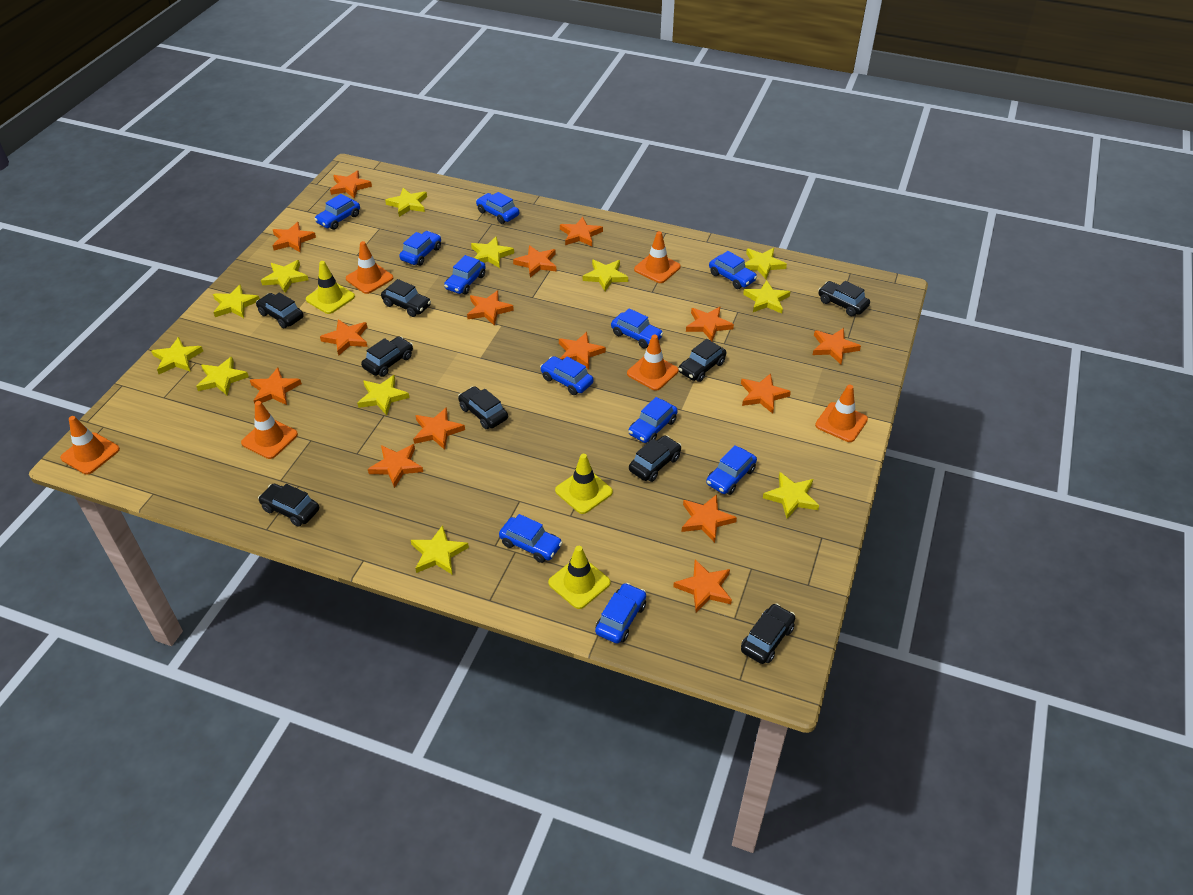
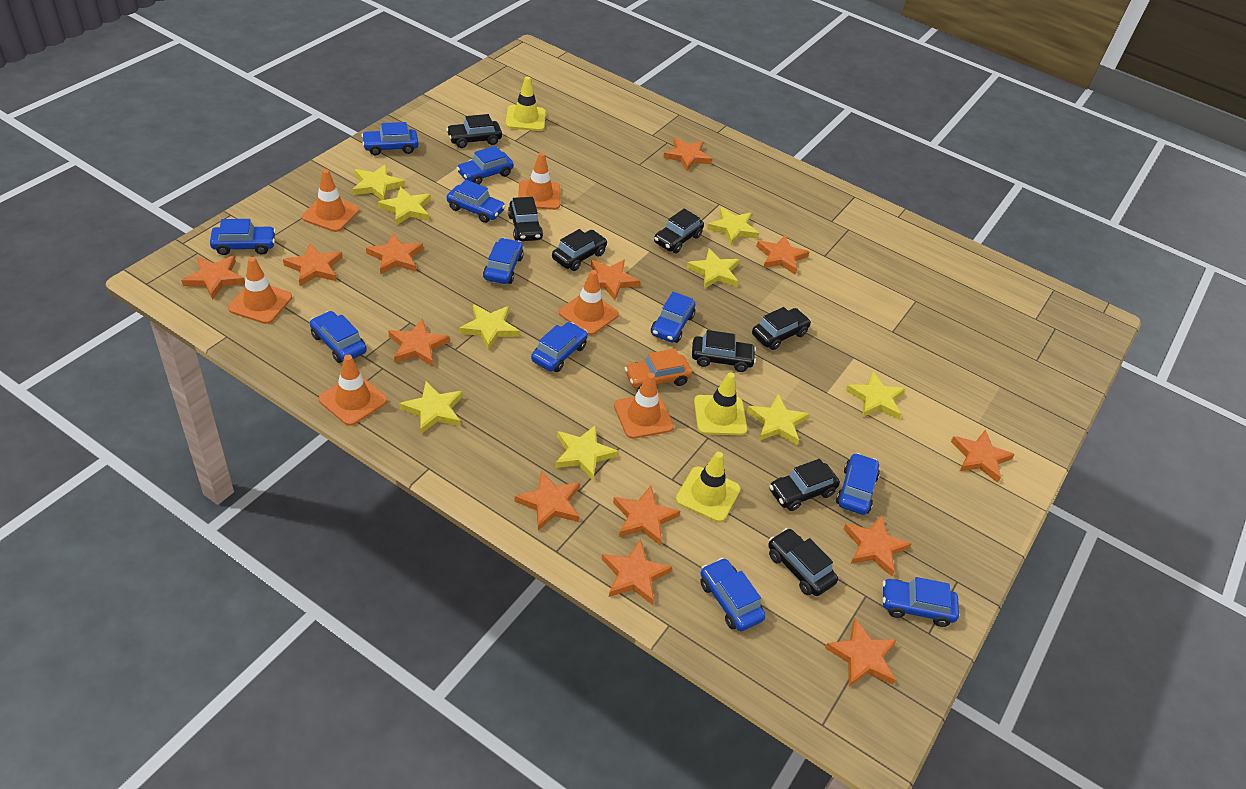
black car: [256,292,304,328] [258,484,319,527] [361,337,413,377] [381,279,431,317] [458,386,508,429] [629,435,681,482] [678,339,726,382] [741,603,795,664] [818,281,870,316] = 9 -> [446,114,502,148] [508,197,543,241] [552,229,608,271] [654,209,704,253] [692,330,756,372] [752,307,811,350] [768,528,838,596] [769,459,840,511] = 8
orange car: none = 0 -> [625,349,692,390] = 1
orange star: [250,367,302,405] [273,222,316,252] [320,319,367,356] [330,170,372,199] [368,444,423,488] [413,407,465,450] [467,290,514,326] [513,245,556,278] [559,332,606,369] [560,217,603,246] [673,559,732,612] [682,494,737,543] [686,307,734,341] [741,373,791,414] [813,328,861,364] = 15 -> [181,256,245,300] [283,243,343,286] [366,233,423,275] [388,319,450,366] [514,471,580,531] [591,259,640,300] [601,540,672,605] [613,486,680,546] [663,138,712,171] [756,235,809,275] [825,618,897,687] [843,515,912,576] [951,430,1015,483] = 13
yellow star: [151,337,203,374] [196,357,249,395] [213,284,260,318] [261,260,309,293] [357,375,409,415] [385,188,427,217] [411,525,469,575] [471,236,514,268] [583,260,628,291] [743,280,790,314] [745,248,787,279] [763,472,819,519] = 12 -> [352,164,405,200] [378,187,431,225] [399,381,463,434] [459,304,520,350] [555,425,618,480] [687,248,739,289] [707,207,759,245] [747,394,809,445] [846,372,905,419] = 9

